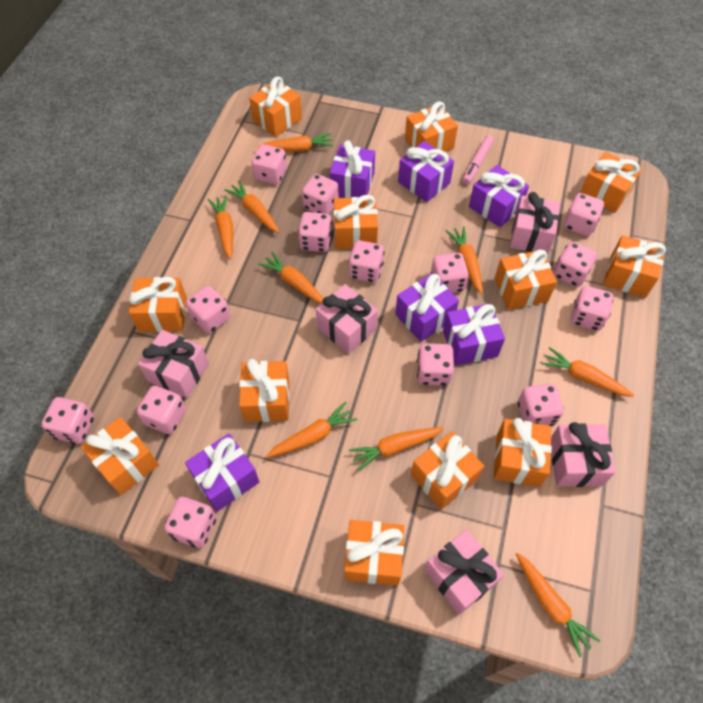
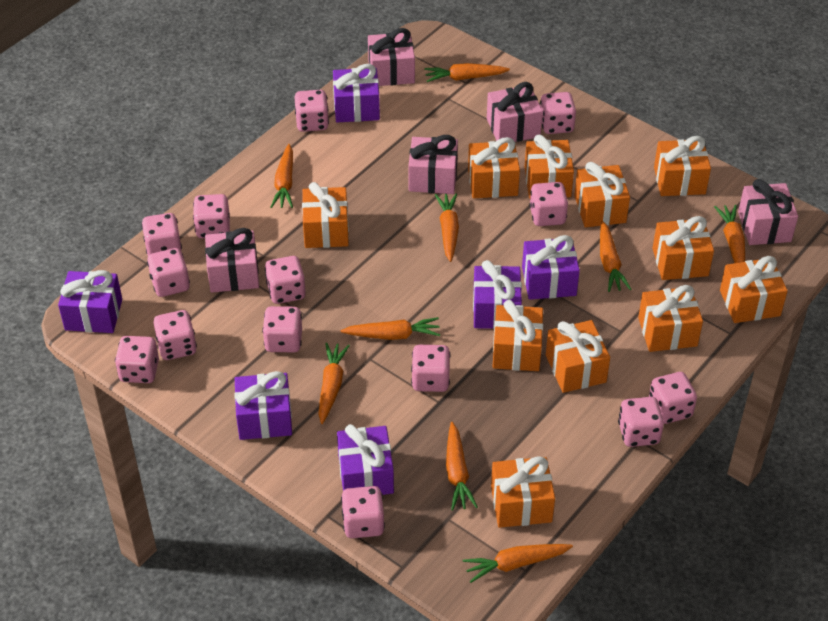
orange gift: [81,417,159,495] [129,277,187,332] [239,359,290,422] [249,77,302,137] [334,195,378,249] [344,520,405,586] [405,101,458,152] [411,431,484,510] [494,418,552,487] [495,250,557,310] [580,152,642,213] [603,235,666,298] = 12 -> [302,182,349,248] [468,137,520,198] [491,456,555,528] [493,300,543,371] [524,135,574,199] [546,320,610,393] [574,162,630,228] [638,285,703,352] [653,216,714,280] [654,136,711,196] [720,256,788,323] = 11
pink marker: [463,135,494,184] = 1 -> none = 0

